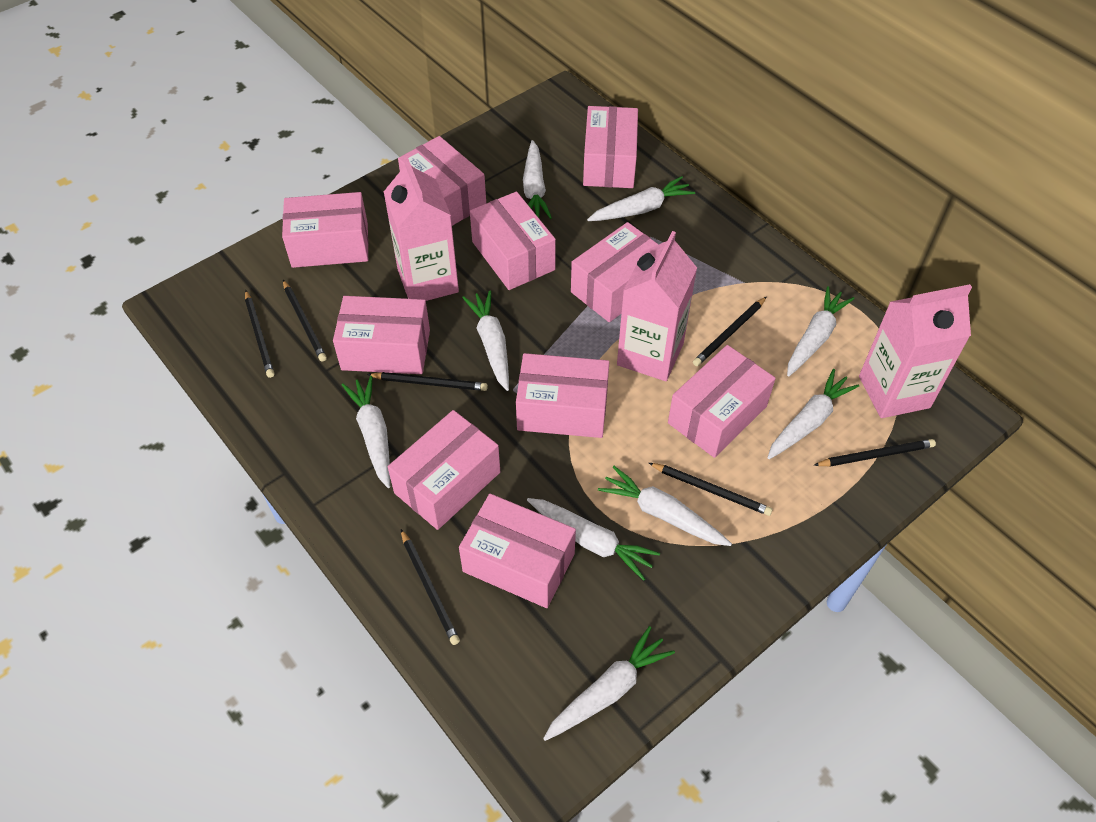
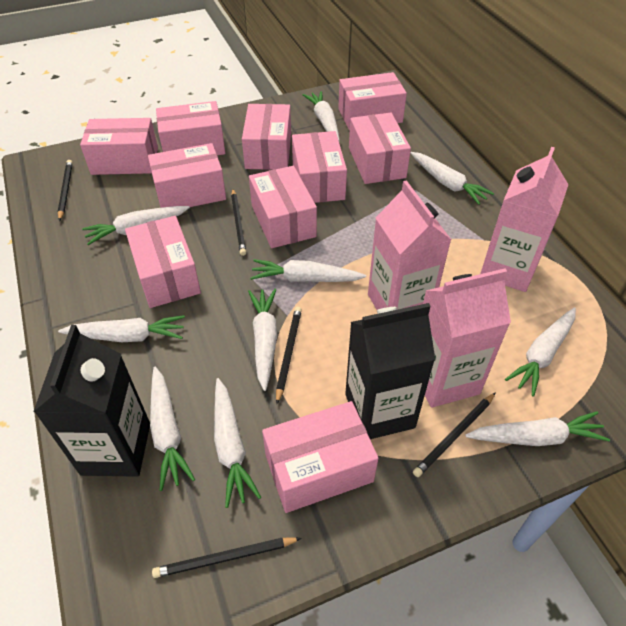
black carton: none = 0 -> [33,325,150,477] [345,303,435,439] = 2
black pencil: [245,290,274,378] [283,280,327,362] [367,372,488,391] [401,529,460,645] [649,463,773,516] [693,297,767,366] [814,439,936,467] = 7 -> [58,160,73,221] [152,537,301,578] [231,189,246,256] [276,307,302,404] [413,392,496,477] = 5
white carrot: [342,376,390,488] [462,290,509,391] [523,140,552,219] [527,498,660,581] [543,626,675,741] [587,176,695,221] [598,466,732,546] [767,369,859,459] [787,286,855,377] = 9 -> [58,315,185,342] [82,206,190,245] [150,367,195,491] [214,378,261,508] [248,289,277,391] [250,259,366,282] [303,91,340,141] [410,152,494,205] [465,411,610,446] [505,307,576,397] = 10

